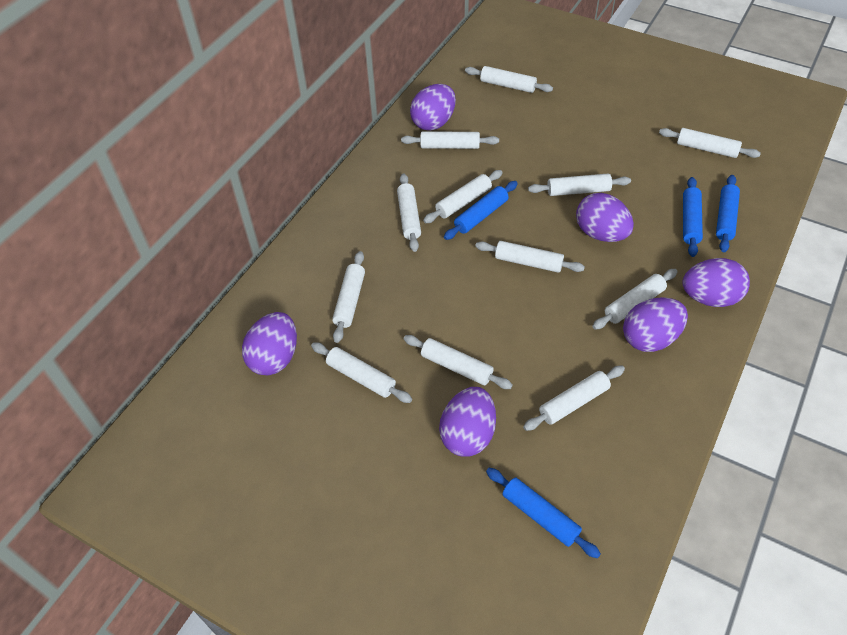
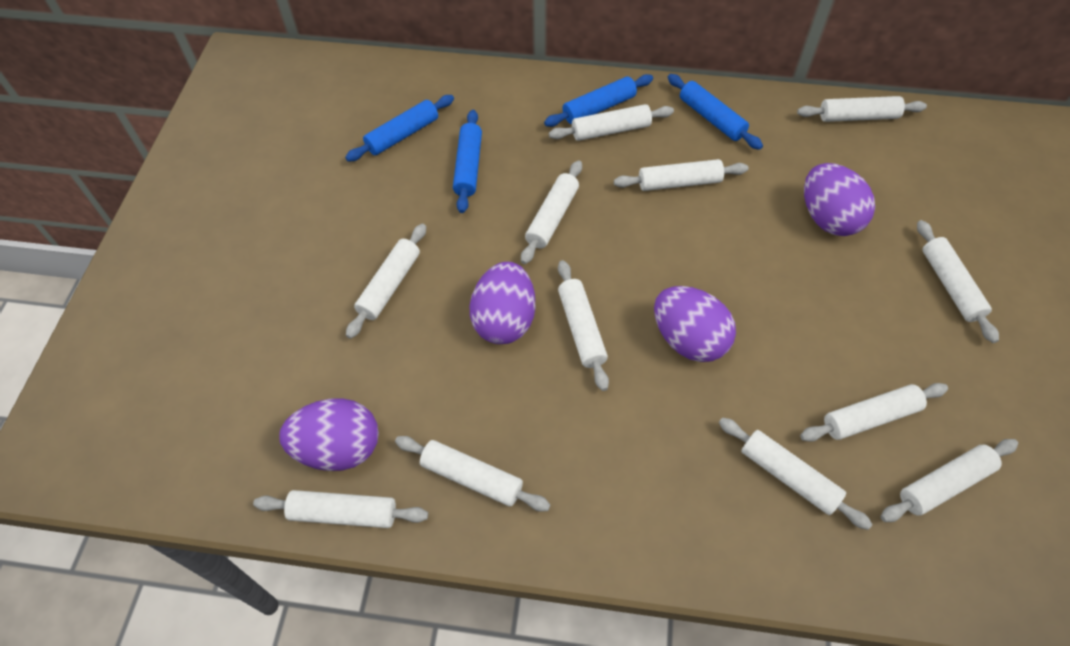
purple egg: [242,312,297,375] [410,84,456,131] [439,387,496,457] [576,193,634,242] [623,297,688,352] [682,258,750,307] = 6 -> [279,398,379,471] [469,262,535,344] [654,286,736,362] [804,163,875,236] = 4

